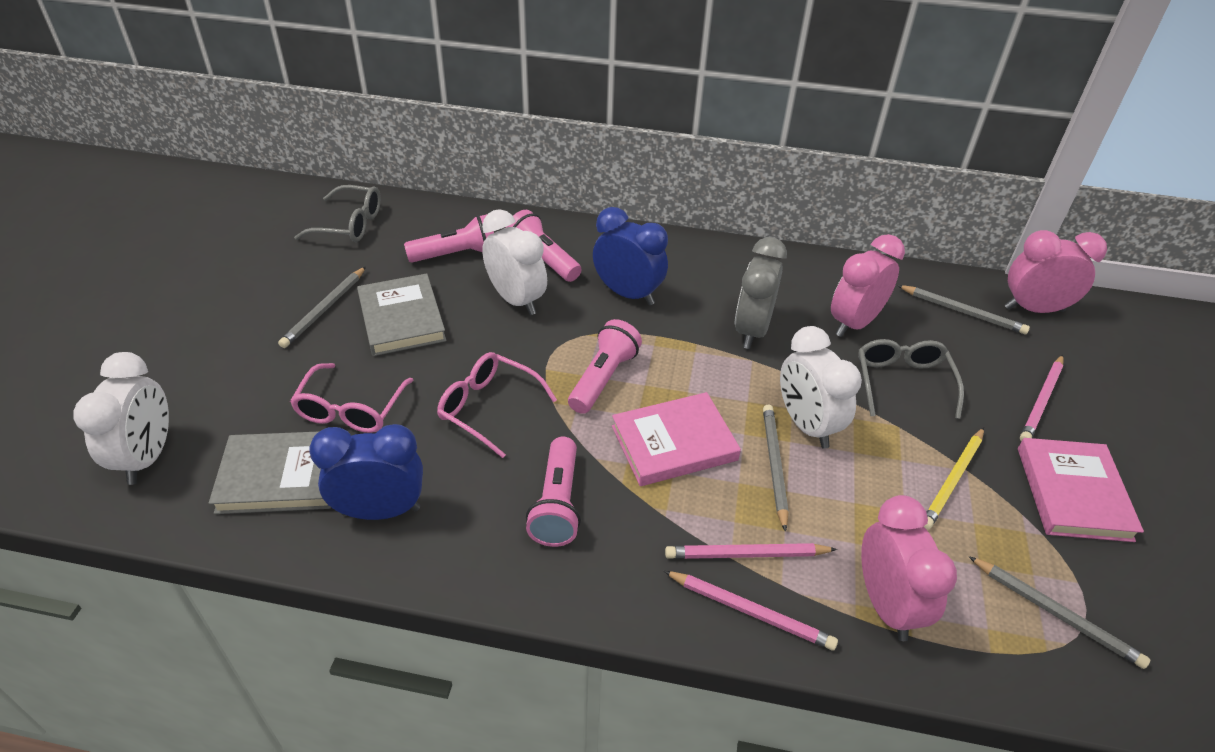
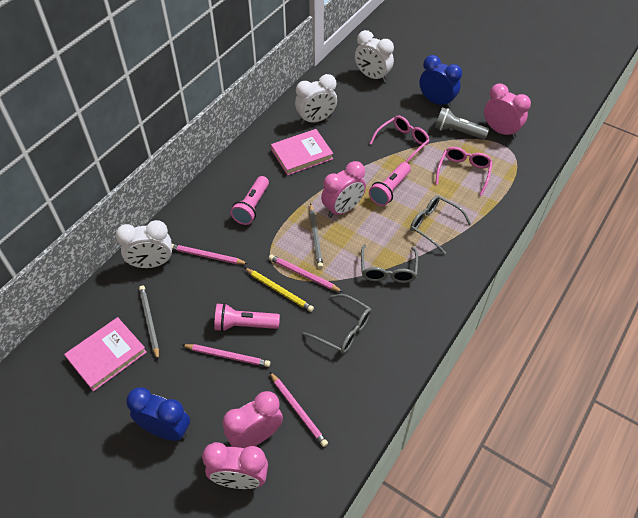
grey book: [209,431,331,514] [357,273,447,356] = 2 -> none = 0
grey clock: [735,237,787,349] = 1 -> none = 0
grey flashlight: none = 0 -> [435,107,489,140] = 1
grey glasses: [294,185,381,242] [858,339,964,419] = 2 -> [303,294,371,354] [361,244,418,283] [410,195,471,255] = 3
grey pencil: [278,266,366,348] [763,404,789,532] [897,285,1030,334] [968,556,1150,669] = 4 -> [139,285,159,361] [309,203,323,269] = 2
pink clock: [831,234,905,337] [861,495,957,641] [1005,230,1107,313] = 3 -> [202,442,268,489] [223,391,283,448] [321,161,366,218] [484,84,531,139] = 4
pink flashlight: [404,214,494,263] [506,210,581,282] [526,437,581,547] [568,319,642,414] = 4 -> [214,303,280,332] [230,176,269,225] [369,162,411,206] = 3
pink pencil: [664,571,838,651] [665,543,837,559] [1020,355,1064,442] = 3 -> [172,244,248,264] [182,344,270,367] [269,255,343,292] [270,372,328,447] = 4

